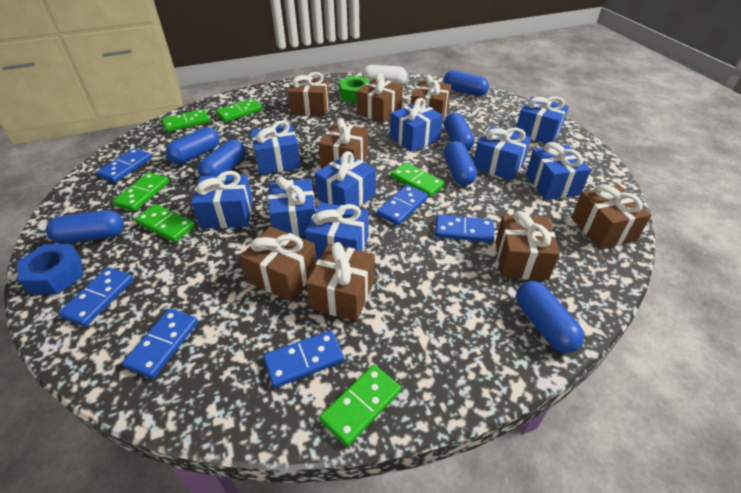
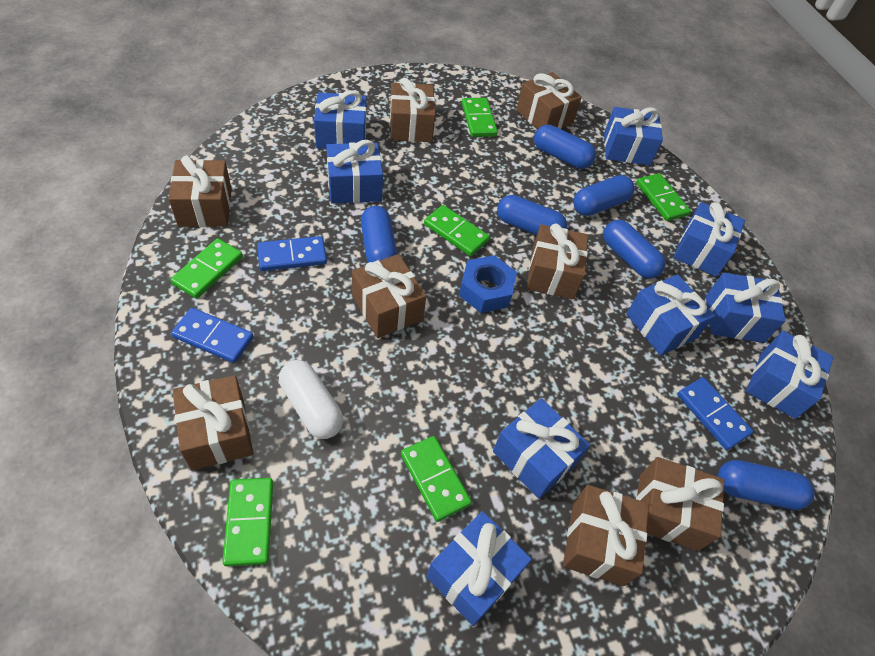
blue capsule: [46,210,124,244] [166,127,219,164] [198,140,246,176] [443,70,489,96] [444,113,474,151] [444,141,477,186] [516,281,584,353] = 7 -> [361,206,397,263] [497,195,567,235] [534,125,596,169] [573,175,634,216] [603,220,666,279] [718,460,815,510] = 6
blue domino: [58,267,133,327] [96,148,152,183] [122,309,198,379] [263,330,344,388] [377,185,428,225] [435,214,494,243] = 6 -> [171,308,254,363] [257,236,327,271] [677,377,753,450] = 3
green nut: [339,76,370,103] = 1 -> none = 0

